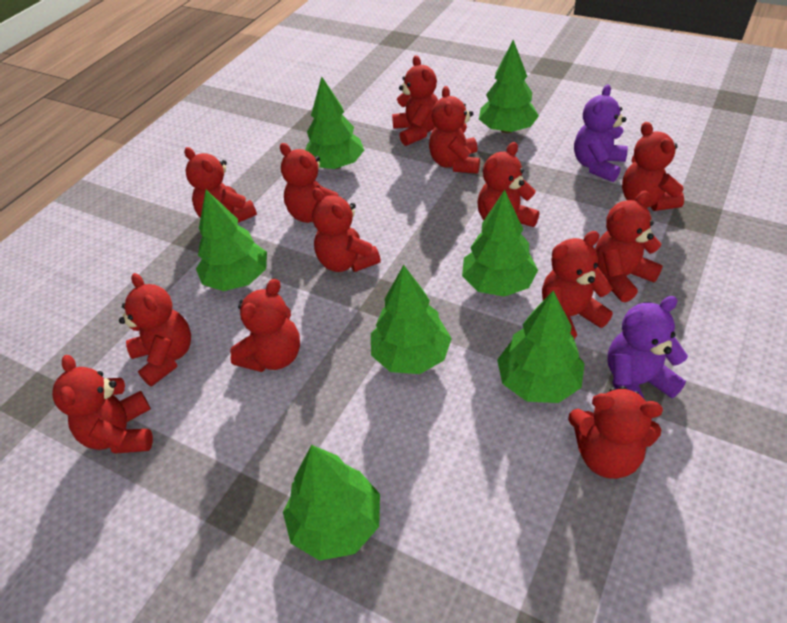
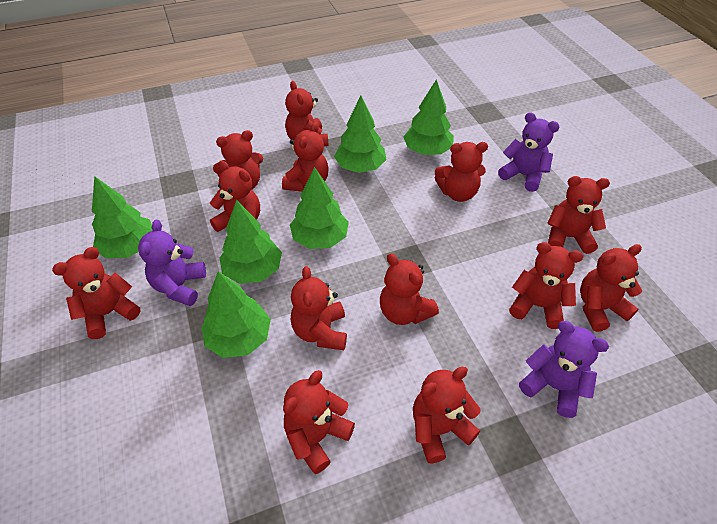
green tree: [196,190,267,291] [283,445,380,561] [305,76,364,169] [371,265,452,374] [462,190,538,297] [479,40,539,133] [497,291,585,403] = 7 -> [92,176,153,258] [202,271,271,358] [219,200,282,284] [290,167,349,249] [334,96,387,173] [403,79,454,155] = 6
purple teddy bear: [574,84,628,182] [607,296,688,398] = 2 -> [138,220,206,306] [498,112,560,192] [519,321,609,418] = 3

